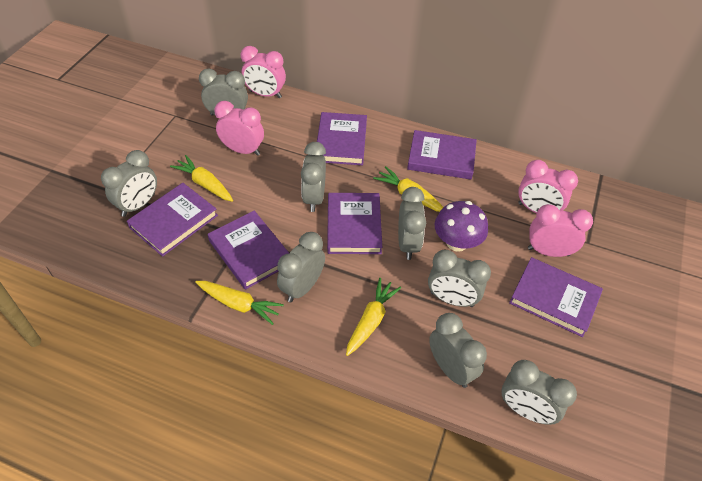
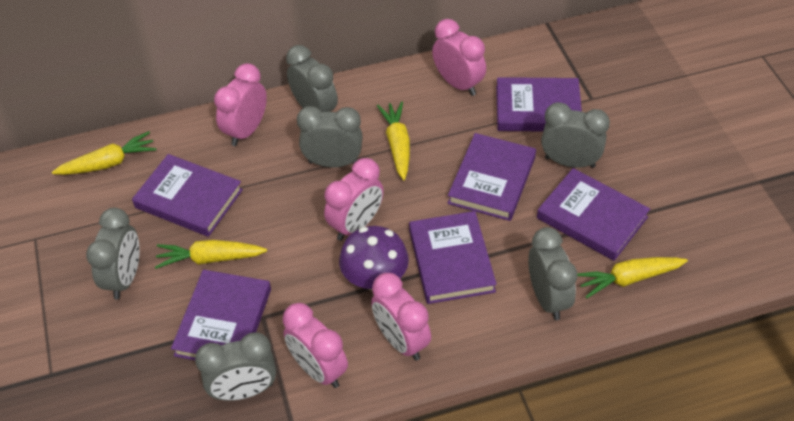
grey clock: [101,150,157,217] [199,69,248,116] [277,232,325,303] [301,142,326,212] [398,187,426,260] [428,249,491,307] [429,313,487,388] [502,360,577,425] = 8 -> [86,208,140,300] [195,332,276,401] [286,45,338,112] [297,106,363,168] [528,227,577,320] [541,102,610,168] = 6
pink clock: [214,101,264,156] [241,46,286,98] [518,160,578,213] [528,204,593,257] = 4 -> [214,63,267,146] [283,303,348,388] [324,158,384,241] [371,273,431,361] [432,19,486,96] = 5

